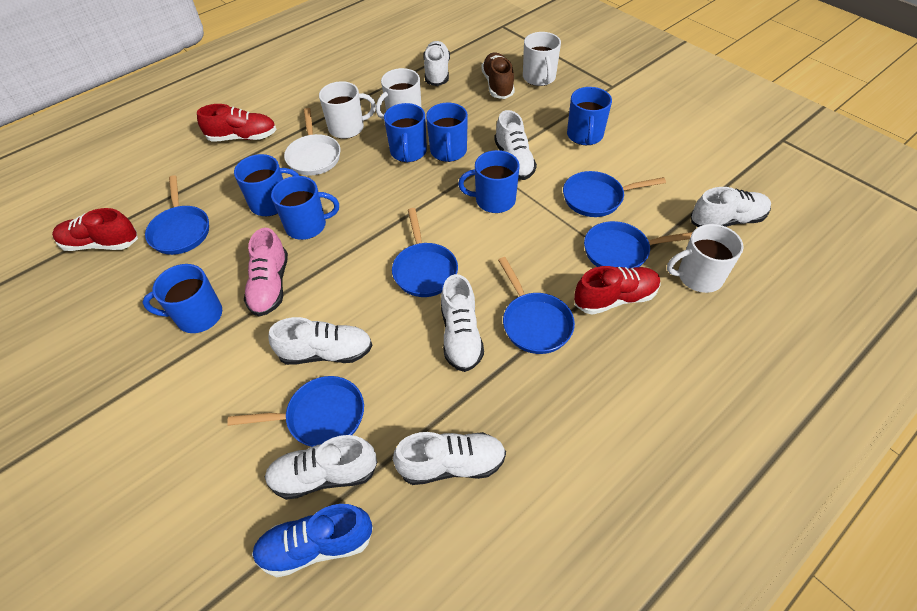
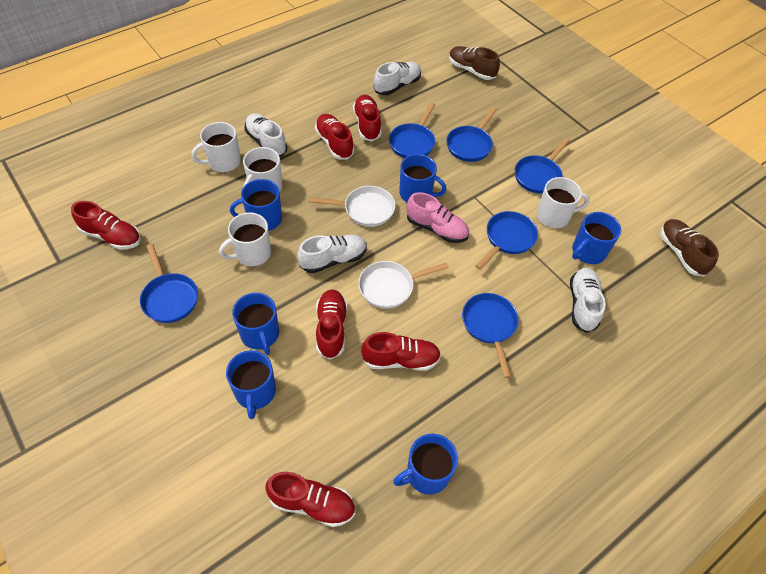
blue mug: [142,264,222,333] [234,154,299,216] [271,176,339,240] [384,103,427,162] [426,103,468,162] [458,150,520,213] [567,87,612,145] = 7 -> [226,350,276,419] [230,179,282,231] [232,293,279,355] [393,434,458,495] [399,154,447,202] [572,212,621,264] = 6
blue shoe: [252,504,373,577] = 1 -> none = 0
brown shoe: [481,53,515,99] = 1 -> [449,46,500,80] [660,219,719,276] = 2
red shoe: [52,208,138,251] [197,104,277,142] [574,266,661,315] = 3 -> [71,201,141,250] [265,472,355,527] [315,114,354,160] [316,289,347,359] [353,95,382,141] [361,332,441,371] = 6
white pan: [284,108,340,175] = 1 -> [309,186,396,227] [358,261,449,309] = 2
white shoe: [265,435,377,500] [268,317,373,365] [393,432,506,485] [423,41,450,86] [441,274,484,372] [494,110,537,180] [691,187,771,227] = 7 -> [244,113,287,157] [297,235,367,273] [374,62,421,95] [570,268,605,333] = 4

